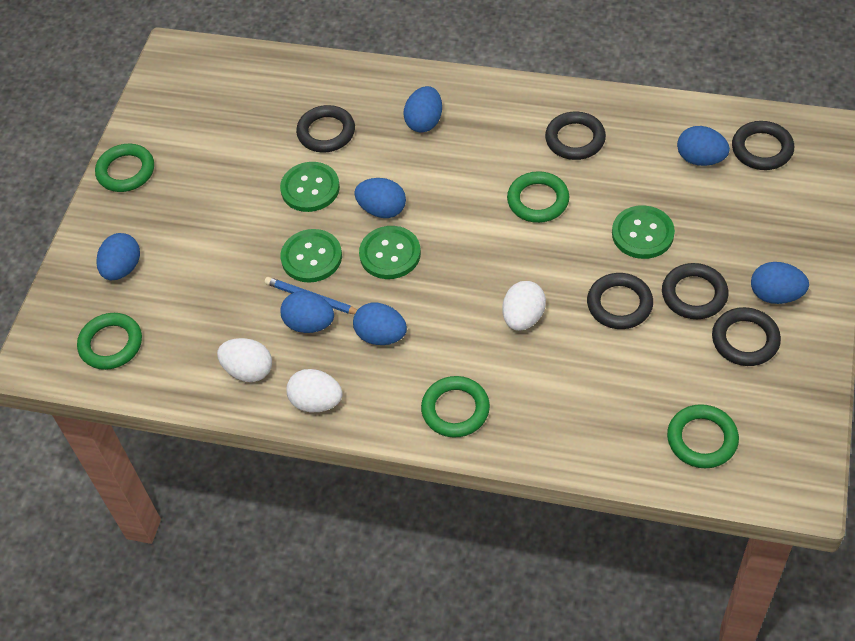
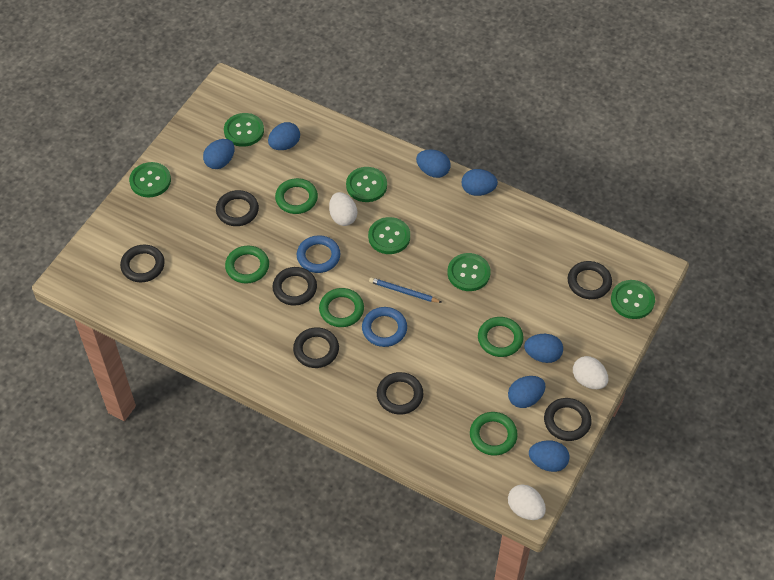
black ring: [296,105,355,152] [545,111,606,160] [587,273,653,329] [662,263,728,319] [712,307,781,366] [732,121,794,170] = 6 -> [120,245,165,282] [216,190,259,226] [272,267,317,306] [293,327,339,368] [377,372,423,415] [544,398,592,441] [568,261,612,299] = 7
blue ring: none = 0 -> [297,235,340,273] [362,307,407,347] = 2
green button: [280,162,340,212] [280,229,342,283] [359,226,421,279] [612,205,675,259] = 4 -> [129,162,171,198] [224,113,264,147] [346,167,387,202] [368,217,410,254] [447,253,490,291] [611,280,655,319] = 6

